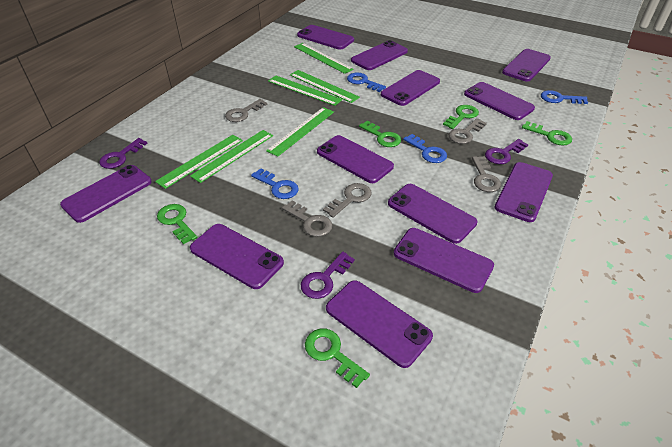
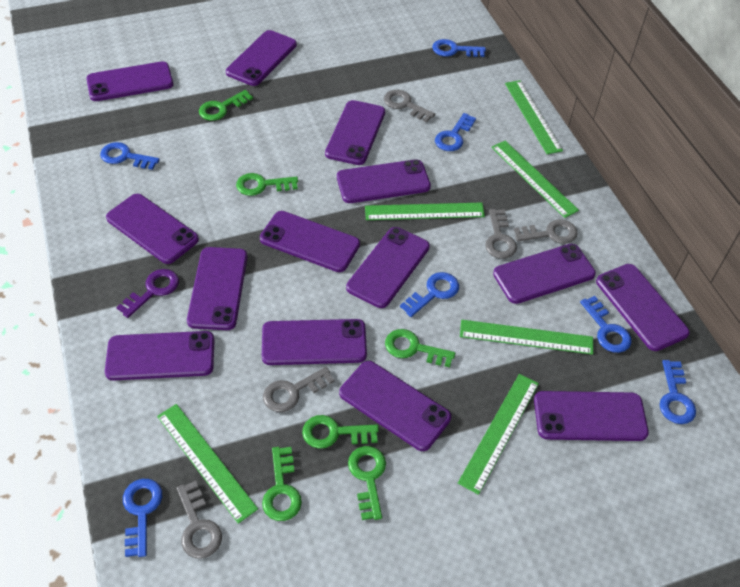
blue key: [251,168,299,199] [347,73,386,92] [403,134,447,163] [541,90,588,104] = 4 -> [100,142,160,170] [123,479,162,557] [400,272,459,317] [432,39,486,57] [435,113,476,151] [580,296,631,353] [660,360,696,424] = 7
green key: [157,204,197,244] [305,329,370,388] [359,121,401,147] [443,105,479,129] [522,121,572,146] = 5 -> [199,90,253,121] [236,173,298,196] [262,447,302,521] [302,415,379,449] [348,446,386,520] [385,329,455,367] = 6
purple key: [99,138,148,169] [301,252,355,299] [485,139,529,164] = 3 -> [116,269,179,318] = 1
purple phone: [60,165,152,223] [190,224,284,289] [297,25,354,50] [317,135,394,183] [326,280,433,368] [351,40,408,70] [381,70,440,106] [388,184,477,244] [394,228,494,293] [464,82,535,120] [494,162,553,222] [502,49,551,81] = 12 -> [86,61,173,101] [105,331,214,381] [106,194,199,264] [187,247,248,330] [226,30,297,86] [260,211,360,272] [262,319,367,365] [325,100,385,165] [337,159,431,203] [339,361,451,451] [346,227,430,308] [493,244,596,304] [534,391,649,441] [596,264,690,351] = 14

